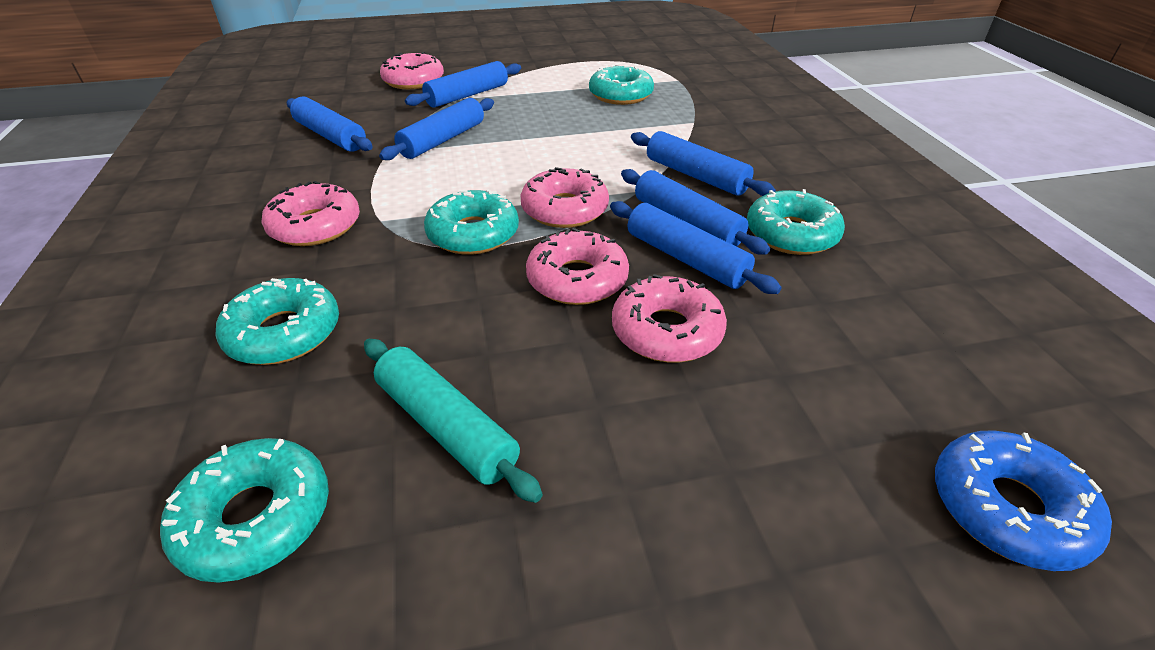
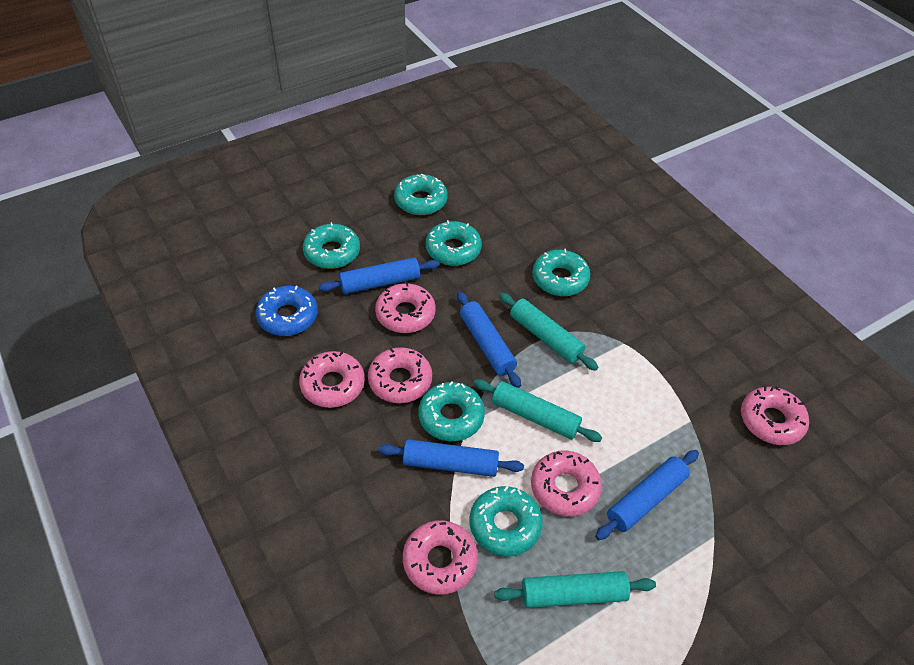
blue rolling pin: [287,96,373,152] [379,98,494,160] [405,61,521,108] [610,201,782,294] [621,169,770,255] [631,131,776,196] = 6 -> [318,257,439,294] [378,439,524,477] [457,292,521,388] [595,450,699,540] = 4
pink donut: [261,181,360,246] [380,52,444,89] [521,167,609,228] [526,228,629,305] [612,274,727,362] = 5 -> [299,351,365,408] [368,347,432,403] [375,282,436,333] [403,520,478,595] [531,451,602,517] [741,386,809,445] = 6
turquoise donut: [160,438,329,583] [215,278,339,365] [424,189,519,255] [589,64,654,105] [747,189,845,255] = 5 -> [303,222,360,269] [394,174,448,215] [418,381,485,441] [426,220,482,266] [470,486,543,556] [532,249,590,296] = 6
turquoise rolling pin: [364,339,543,503] = 1 -> [474,379,602,442] [494,571,656,608] [499,293,598,371] = 3

